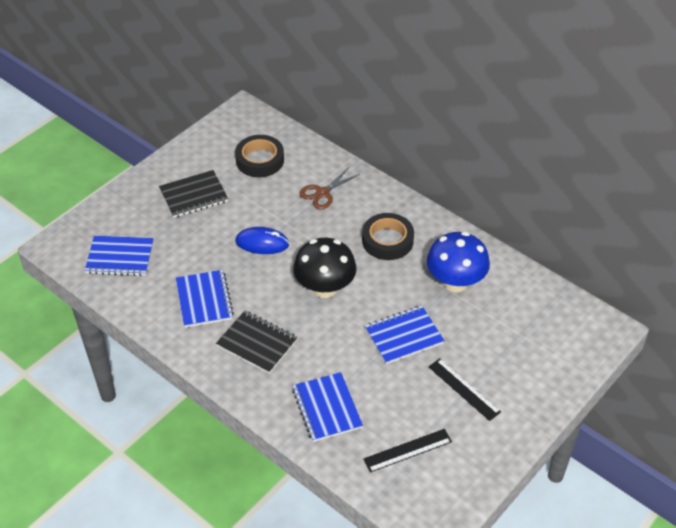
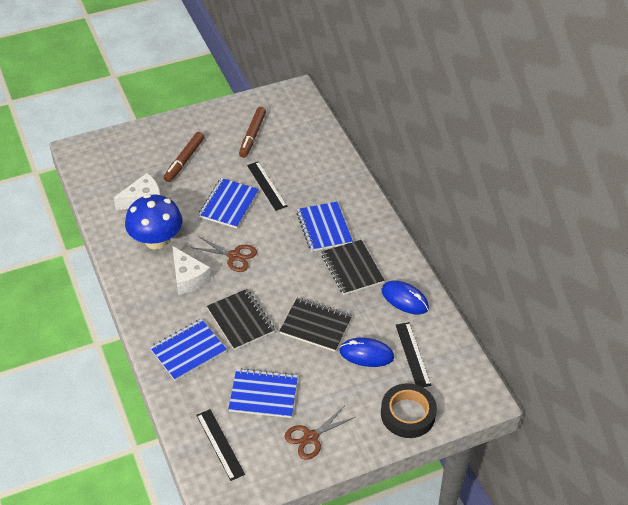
black mushroom: [293,238,357,298] = 1 -> none = 0
black notebook: [159,170,228,218] [216,311,298,374] = 2 -> [207,289,275,350] [280,298,352,352] [322,240,384,295] = 3
black ruler: [363,429,452,473] [428,358,501,421] = 2 -> [196,409,245,481] [247,161,287,211] [396,322,431,387] = 3
black tape: [235,135,284,177] [362,213,414,260] = 2 -> [381,383,437,438] = 1
blue mouse: [235,227,289,254] = 1 -> [339,338,394,367] [381,280,429,314] = 2
brown marker: none = 0 -> [164,132,204,182] [239,107,266,158] = 2
brown scissors: [299,167,360,209] = 1 -> [191,236,257,272] [285,406,355,460] = 2
white cheese: none = 0 -> [114,173,160,210] [172,246,211,295] = 2

